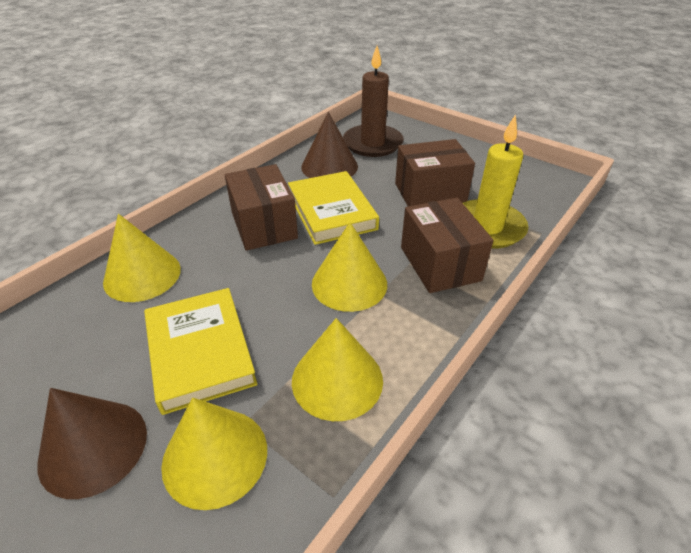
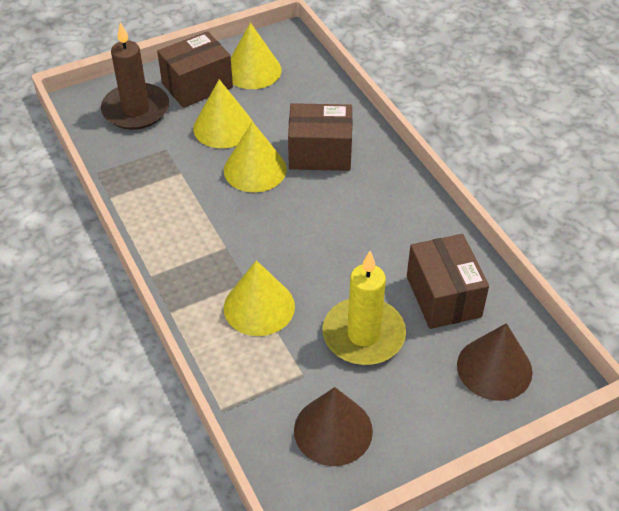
yellow book: [144,288,258,415] [288,171,379,245] = 2 -> none = 0

